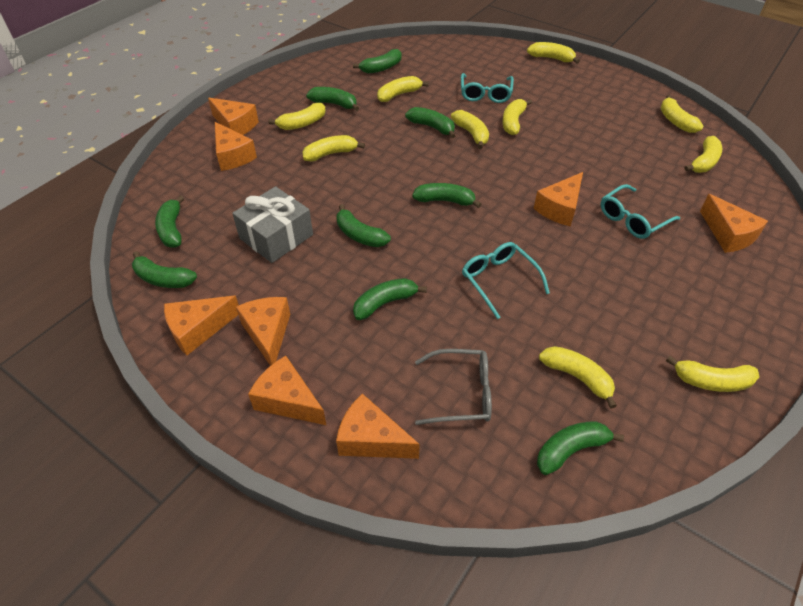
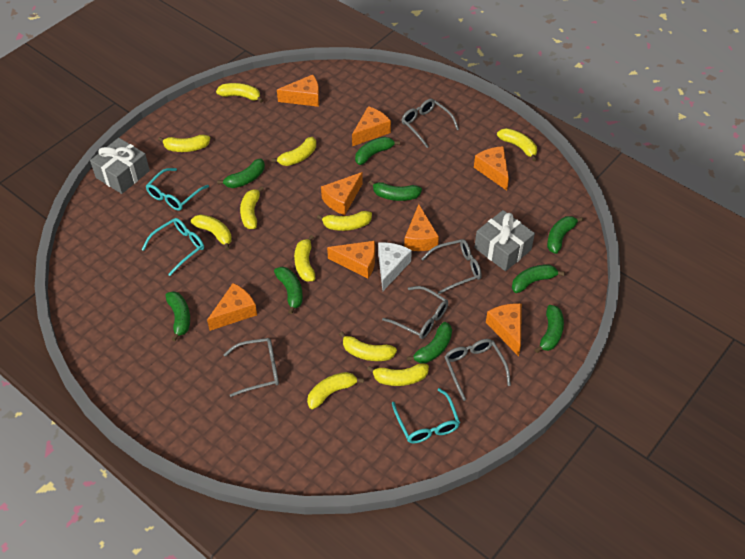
grey gift: [232,186,313,263] = 1 -> [90,138,150,194] [474,210,535,271] = 2
grey glasses: [415,349,492,425] = 1 -> [223,338,279,397] [382,286,448,339] [401,99,459,148] [421,239,482,294] [444,339,511,401] = 5
white cheese: none = 0 -> [378,242,412,291] = 1
yellow banana: [268,103,326,130] [302,135,365,162] [377,76,429,102] [451,110,489,149] [503,99,532,135] [527,42,580,64] [539,346,617,408] [661,95,703,133] [666,356,759,392] [684,136,722,173] = 10 -> [158,135,210,152] [191,214,232,250] [216,83,263,103] [240,186,264,229] [272,137,316,166] [294,235,315,282] [307,372,364,409] [317,211,372,231] [339,332,397,361] [367,363,429,386] [497,128,537,161] = 11

